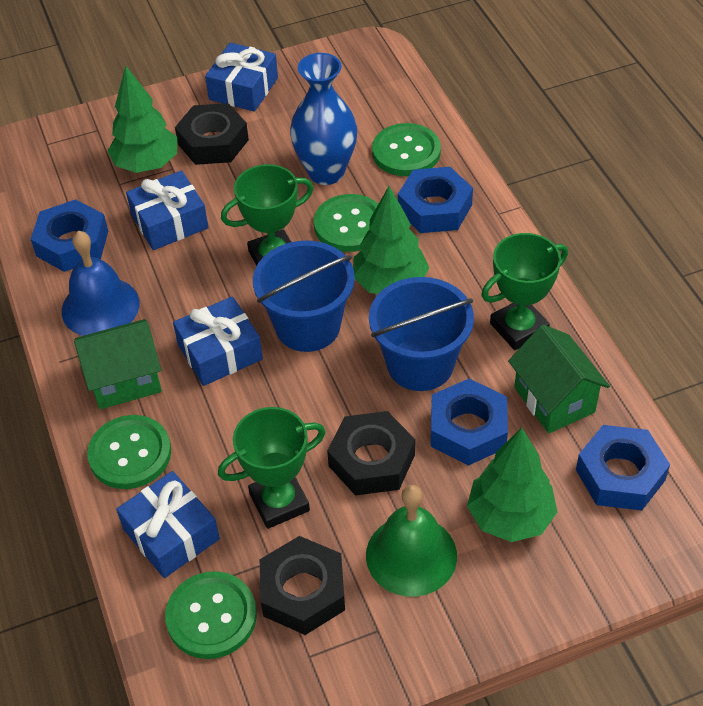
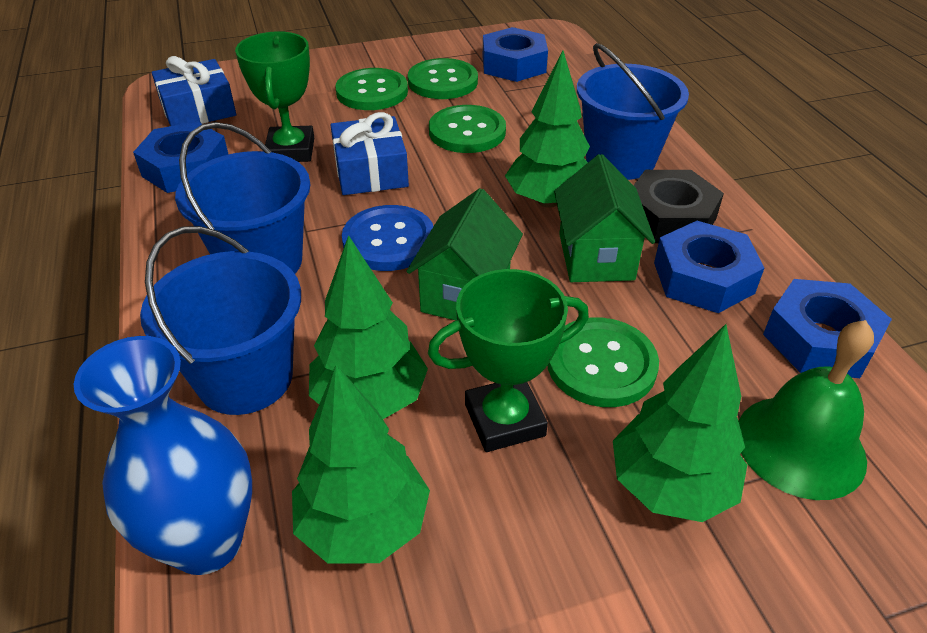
black nut: [175,103,249,165] [260,536,345,635] [327,411,415,496] = 3 -> [633,170,724,243] = 1
blue bell: [62,231,140,336] = 1 -> none = 0
blue bucket: [253,240,355,352] [369,277,474,391] = 2 -> [140,226,301,415] [175,122,310,274] [577,43,689,180] = 3
blue button: none = 0 -> [342,205,434,271] = 1
blue gift: [116,471,220,578] [126,171,209,250] [173,296,263,386] [205,42,278,112] = 4 -> [152,56,236,126] [331,112,409,195] = 2
green tree: [108,66,177,173] [353,186,429,294] [467,428,557,542] = 3 -> [292,365,430,564] [309,235,428,419] [505,50,590,208] [613,324,747,522] = 4
green trophy: [218,407,326,529] [221,164,314,266] [481,233,568,350] = 3 -> [235,31,314,162] [428,269,589,452] = 2

